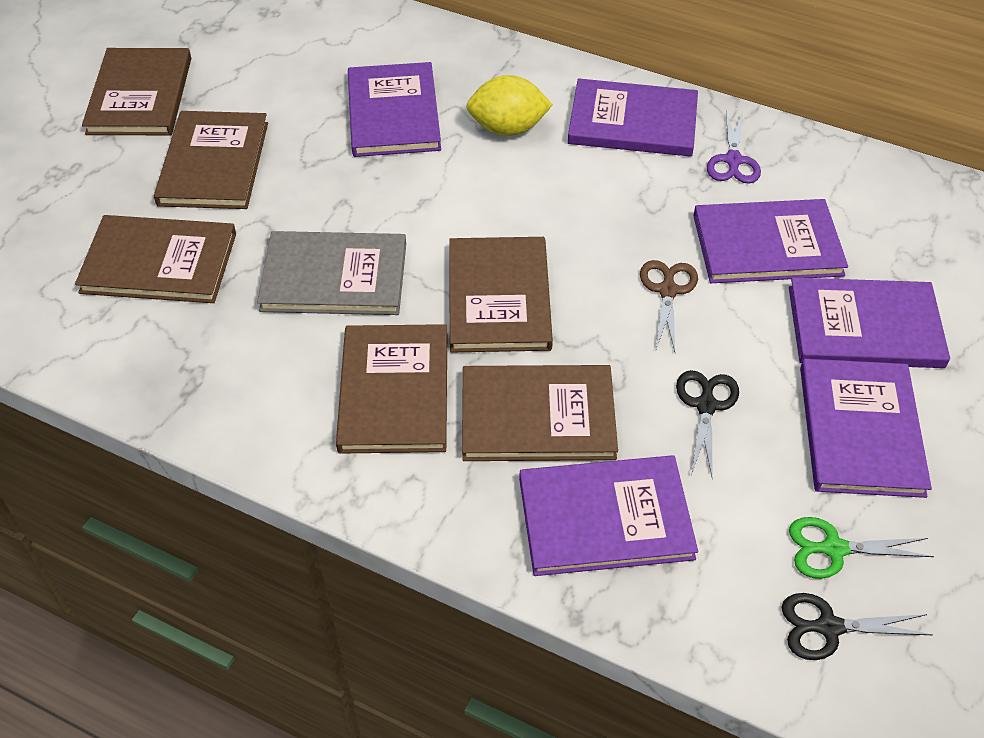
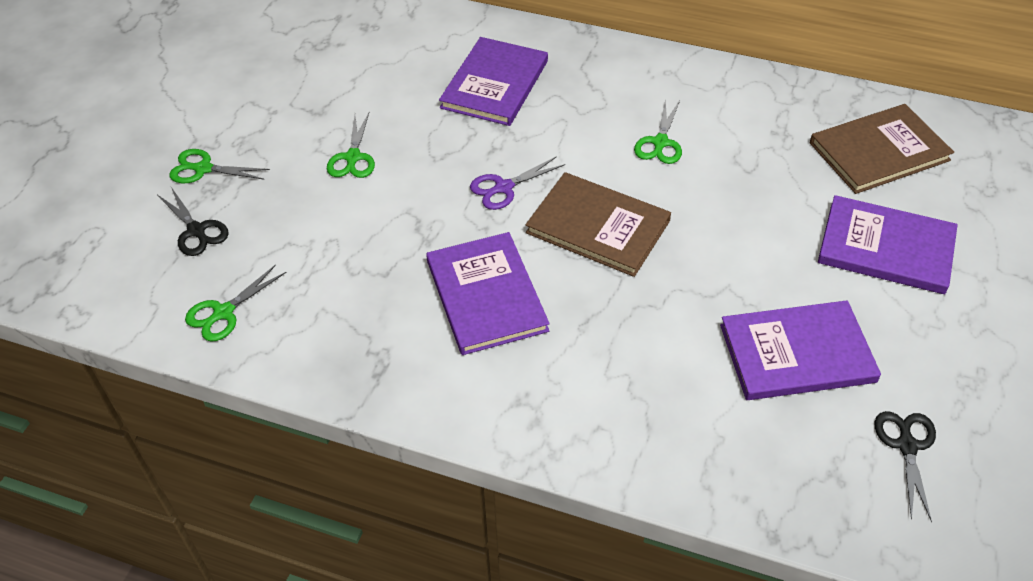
brown book: [75,215,236,303] [82,48,191,135] [154,111,268,209] [336,324,447,454] [449,237,553,353] [462,365,618,461] = 6 -> [526,172,671,277] [810,104,954,194] = 2
brown scissors: [640,260,698,352] = 1 -> none = 0
green scissors: [789,517,934,579] = 1 -> [169,149,270,183] [185,264,287,342] [327,113,375,178] [634,98,682,164] = 4
grey book: [257,231,406,315] = 1 -> none = 0
purple book: [348,62,441,157] [519,455,698,576] [568,78,698,157] [693,199,848,283] [789,277,950,368] [800,359,932,498] = 6 -> [426,232,550,355] [439,37,548,126] [720,300,881,400] [818,195,958,294] = 4
yellow lemon: [466,75,553,136] = 1 -> none = 0

